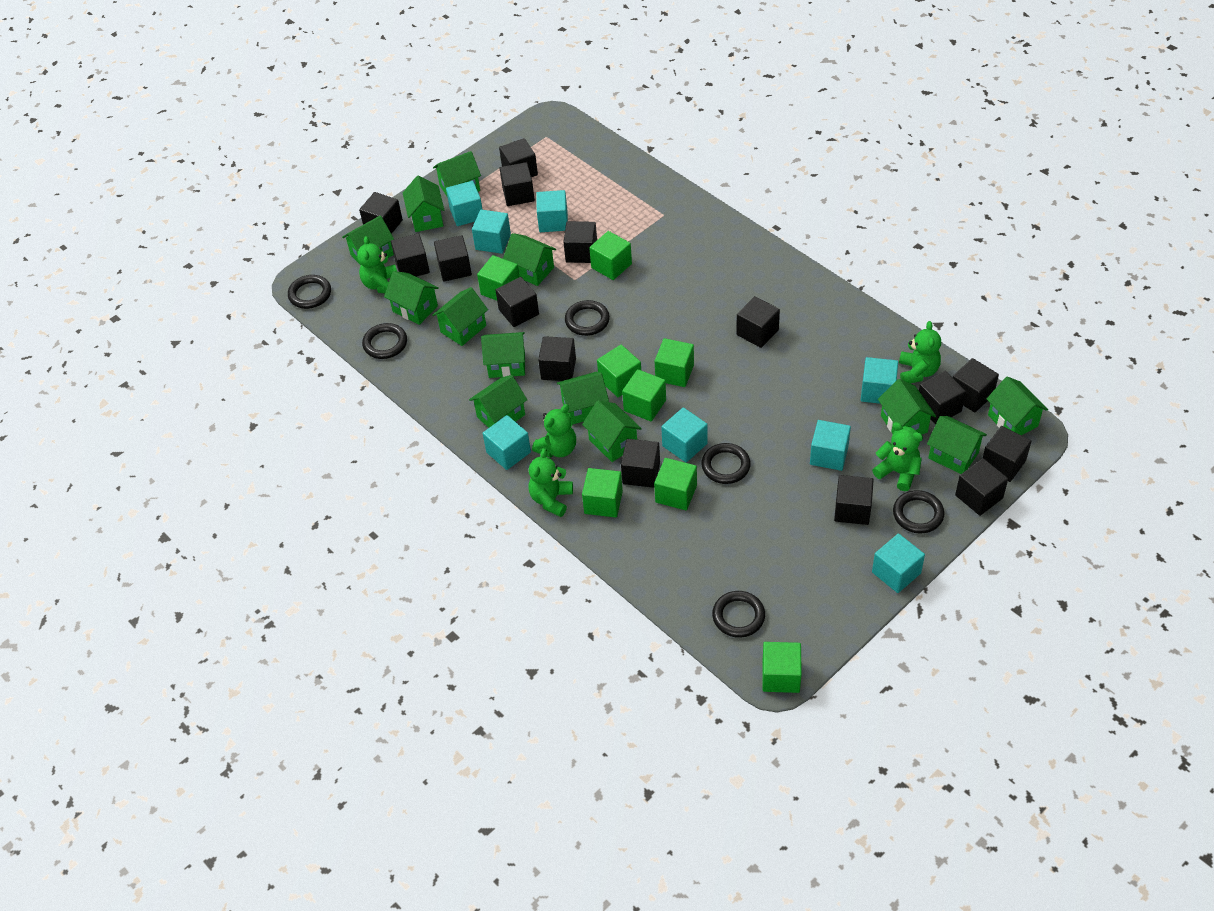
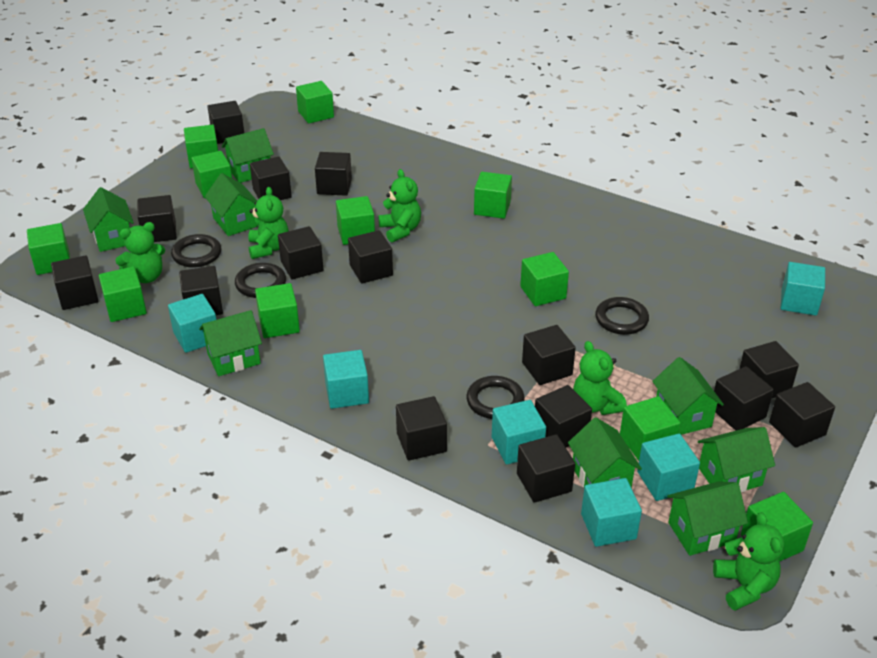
black ring: [288,275,331,309] [362,323,407,359] [565,300,610,336] [701,443,751,484] [712,591,765,638] [893,490,944,534] = 6 -> [171,234,221,268] [235,263,286,298] [466,376,525,419] [595,297,649,335] = 4
green cube: [477,255,520,301] [582,468,623,517] [589,231,632,280] [597,345,641,397] [622,369,666,421] [654,458,697,510] [655,338,694,387] [762,642,802,693] = 8 -> [27,223,70,275] [99,267,147,322] [184,125,218,169] [192,151,232,198] [255,283,300,338] [296,81,334,124] [336,196,375,245] [474,172,512,219] [520,252,569,306] [620,396,681,461] [741,492,813,562] = 11
green house: [342,216,394,265] [384,271,439,325] [403,176,444,232] [432,287,488,346] [433,151,481,198] [469,375,527,428] [481,332,525,378] [503,233,556,286] [557,372,609,425] [582,400,642,462] [878,379,936,435] [927,416,987,474] [987,376,1048,435] = 13 -> [83,187,134,252] [199,310,262,376] [205,173,258,236] [222,128,274,183] [568,417,642,488] [652,357,724,435] [667,481,748,556] [698,427,775,492] = 8
turquoise cube: [446,181,483,226] [472,210,511,254] [483,415,531,470] [536,190,568,232] [661,407,708,462] [810,420,851,471] [861,357,898,404] [872,534,925,593] = 8 -> [168,294,217,353] [323,350,369,409] [492,400,546,465] [581,478,642,547] [637,434,700,501] [781,262,825,316] = 6

